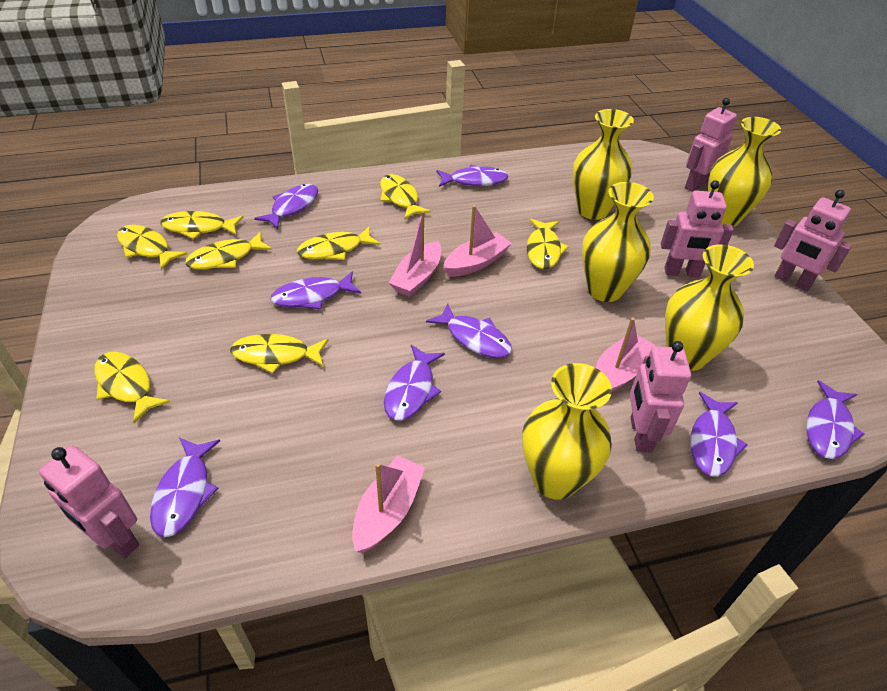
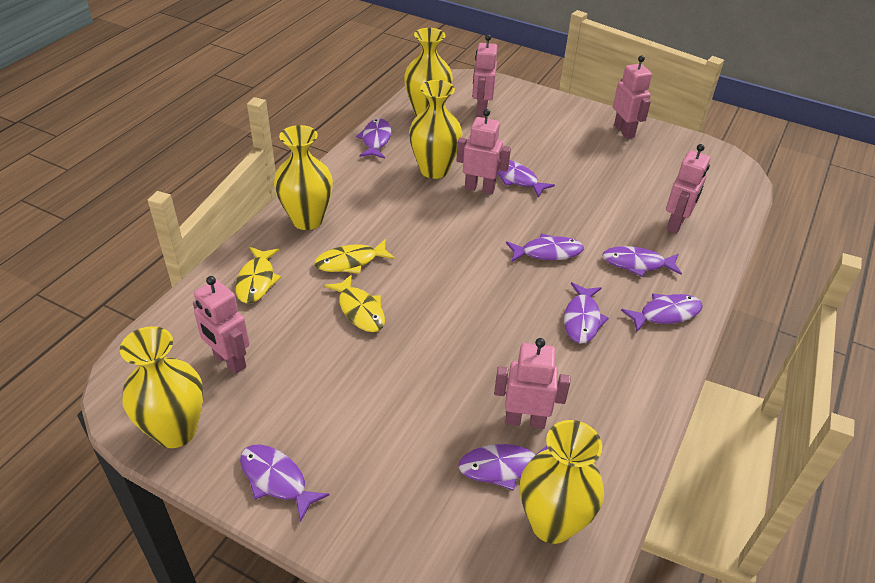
pink boat: [352,455,425,553] [389,211,441,297] [443,205,512,277] [595,317,655,392] = 4 -> none = 0
pink robot: [39,445,139,558] [630,341,691,452] [661,180,734,277] [685,98,737,192] [774,190,852,291] = 5 -> [193,276,250,374] [456,109,511,194] [472,34,497,117] [494,338,570,429] [613,55,652,139] [666,144,710,234] = 6
yellow fish: [94,352,170,423] [117,225,187,270] [160,211,243,239] [185,231,272,269] [230,334,329,374] [297,226,380,260] [380,174,431,220] [527,219,569,269] = 8 -> [235,247,281,304] [314,239,395,274] [324,274,385,332] = 3

